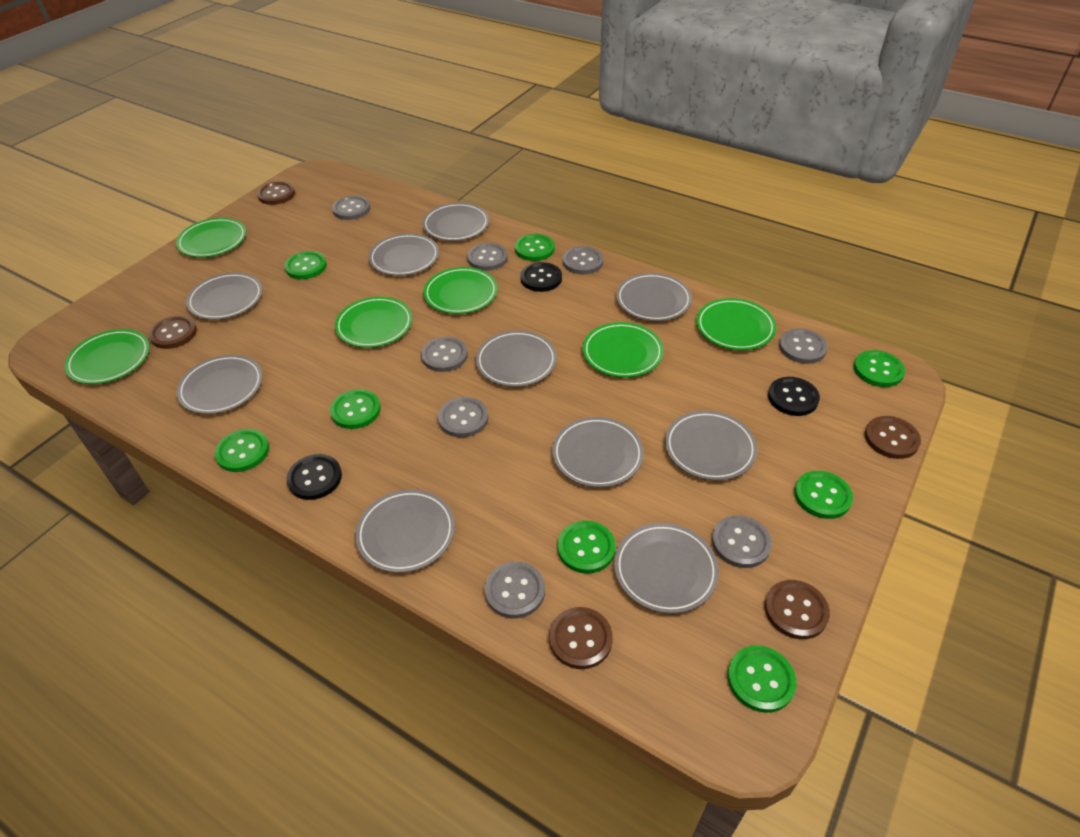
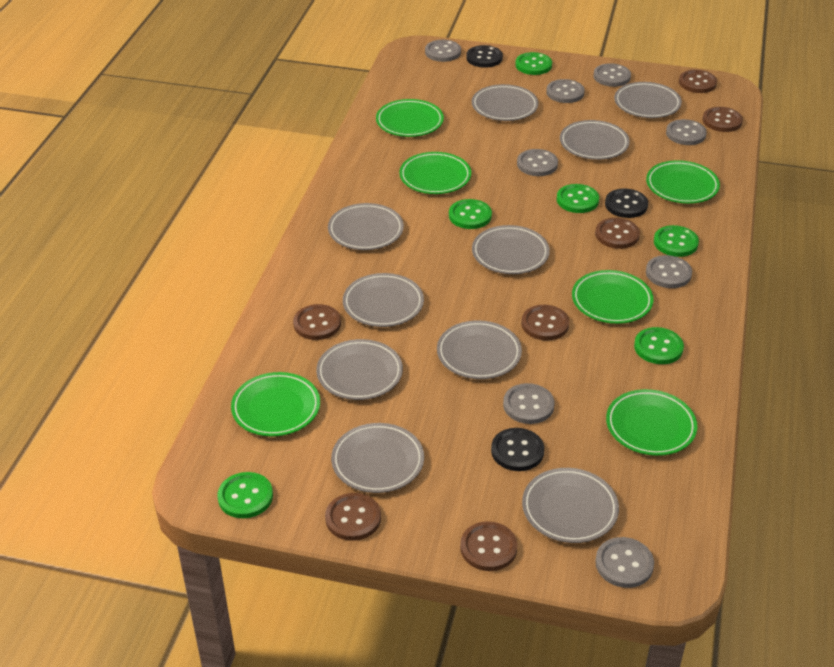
brown button: [149,316,197,349] [257,181,295,205] [549,607,613,669] [765,580,830,639] [865,416,921,459] = 5 -> [293,304,341,340] [325,493,381,541] [460,521,518,571] [521,305,569,341] [595,218,640,249] [679,70,717,93] [703,107,743,132] = 7
green button: [215,429,269,472] [284,251,327,279] [330,389,381,429] [515,234,555,261] [558,521,616,574] [728,646,796,713] [794,471,853,519] [854,350,905,387] = 8 -> [218,472,273,518] [449,199,492,229] [515,52,552,75] [557,184,599,213] [634,327,684,364] [654,225,699,257] = 6

